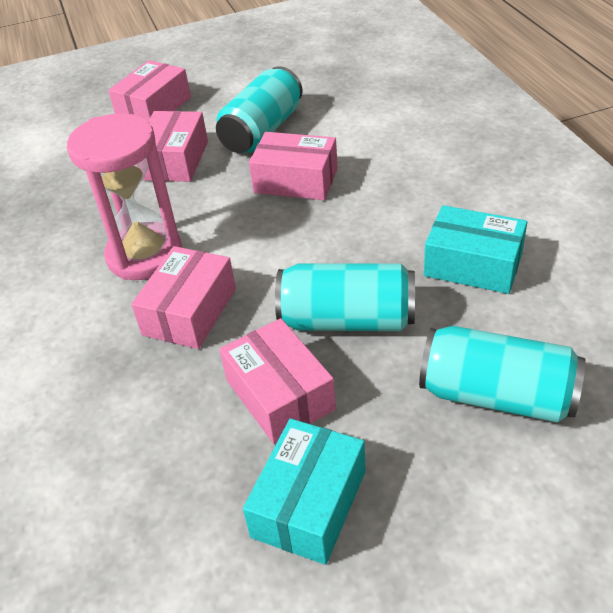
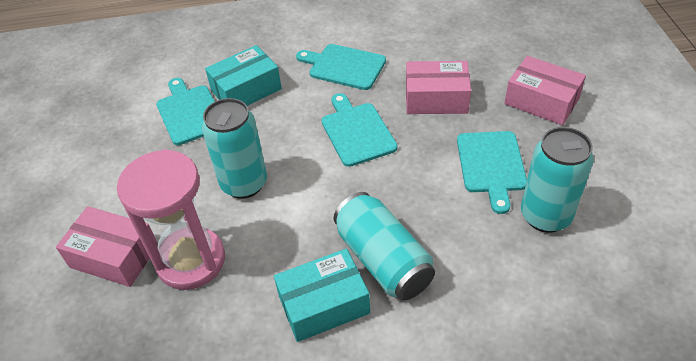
pink box: [108,60,191,121] [131,246,236,349] [143,111,208,182] [219,318,336,444] [249,132,338,200] = 5 -> [56,206,158,287] [406,61,471,114] [504,56,586,125] = 3
turquoise cutting board: none = 0 -> [156,78,215,145] [296,44,386,90] [322,93,397,167] [457,131,527,214] = 4

